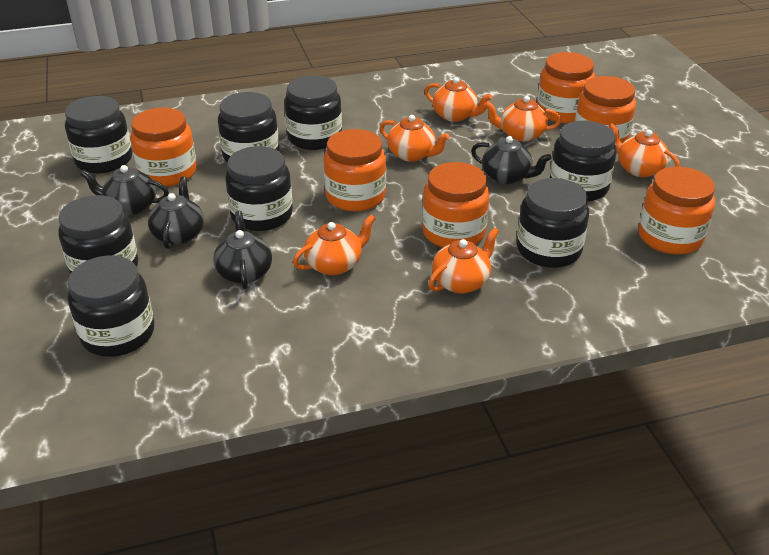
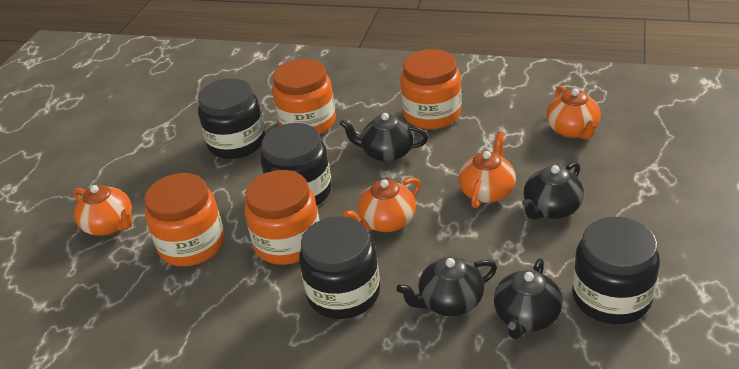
black jar: [58,195,138,274] [65,96,132,174] [68,255,154,357] [218,92,279,163] [225,146,293,231] [284,75,342,150] [517,178,589,268] [550,121,617,202] = 8 -> [198,78,265,159] [260,123,332,206] [299,216,380,319] [572,217,660,324] = 4
orange jar: [130,107,197,187] [324,129,386,211] [422,162,489,248] [537,52,595,123] [575,76,636,143] [638,167,715,255] = 6 -> [144,173,225,267] [245,170,320,265] [272,59,336,135] [400,49,462,129] = 4
orange teapot: [293,215,376,275] [380,115,450,162] [425,77,492,122] [428,228,499,294] [484,96,561,142] [608,123,680,177] = 6 -> [73,185,133,236] [343,177,421,232] [458,132,516,208] [546,86,601,139] = 4

